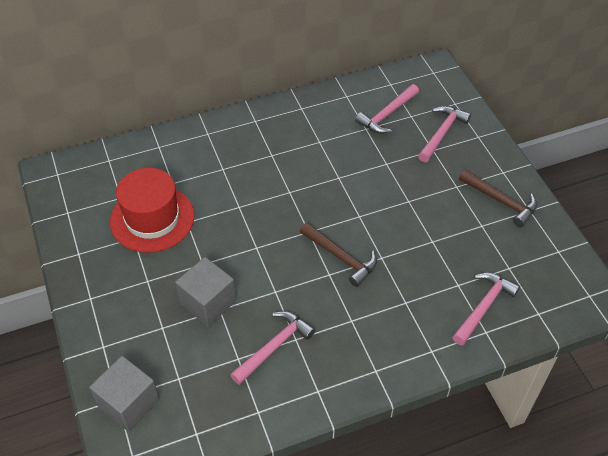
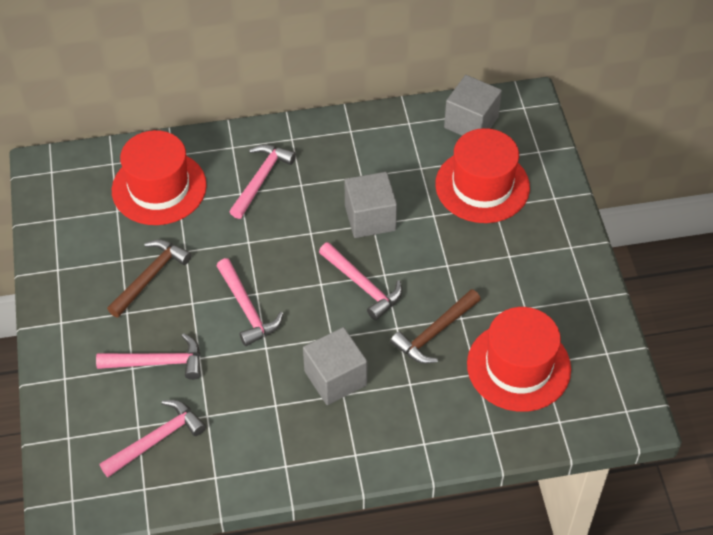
grey cube: [89,356,160,432] [175,257,236,327] = 2 -> [303,327,367,405] [345,172,397,238] [444,75,502,136] = 3
pink hammer: [230,311,315,385] [355,84,419,134] [418,106,471,162] [452,273,520,346] = 4 -> [96,333,200,380] [99,400,206,477] [217,258,283,346] [229,144,296,219] [319,242,402,320] = 5
red hat: [110,168,195,253] = 1 -> [112,130,207,225] [435,128,530,223] [467,307,571,412] = 3

